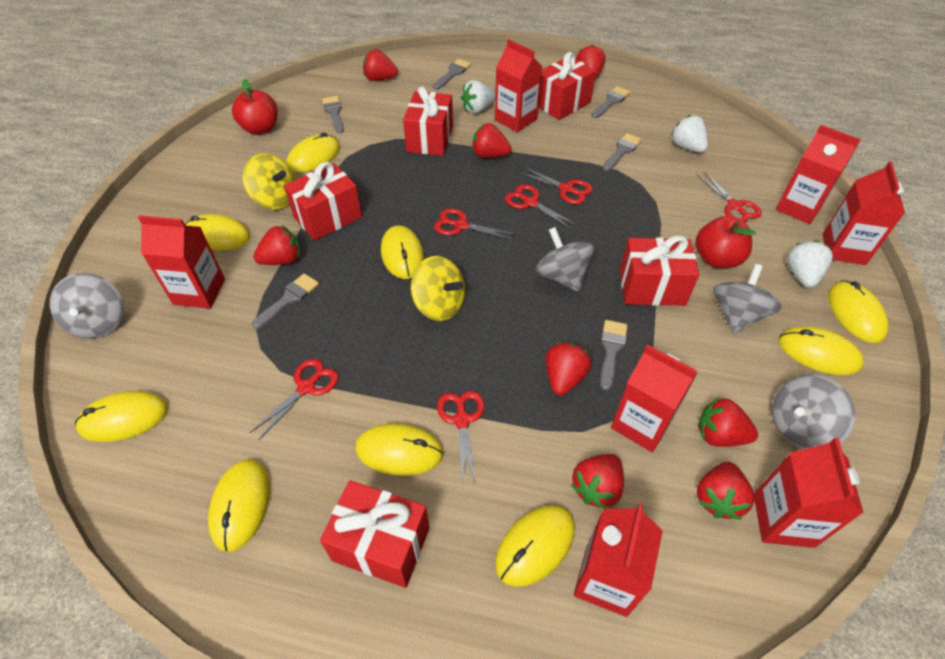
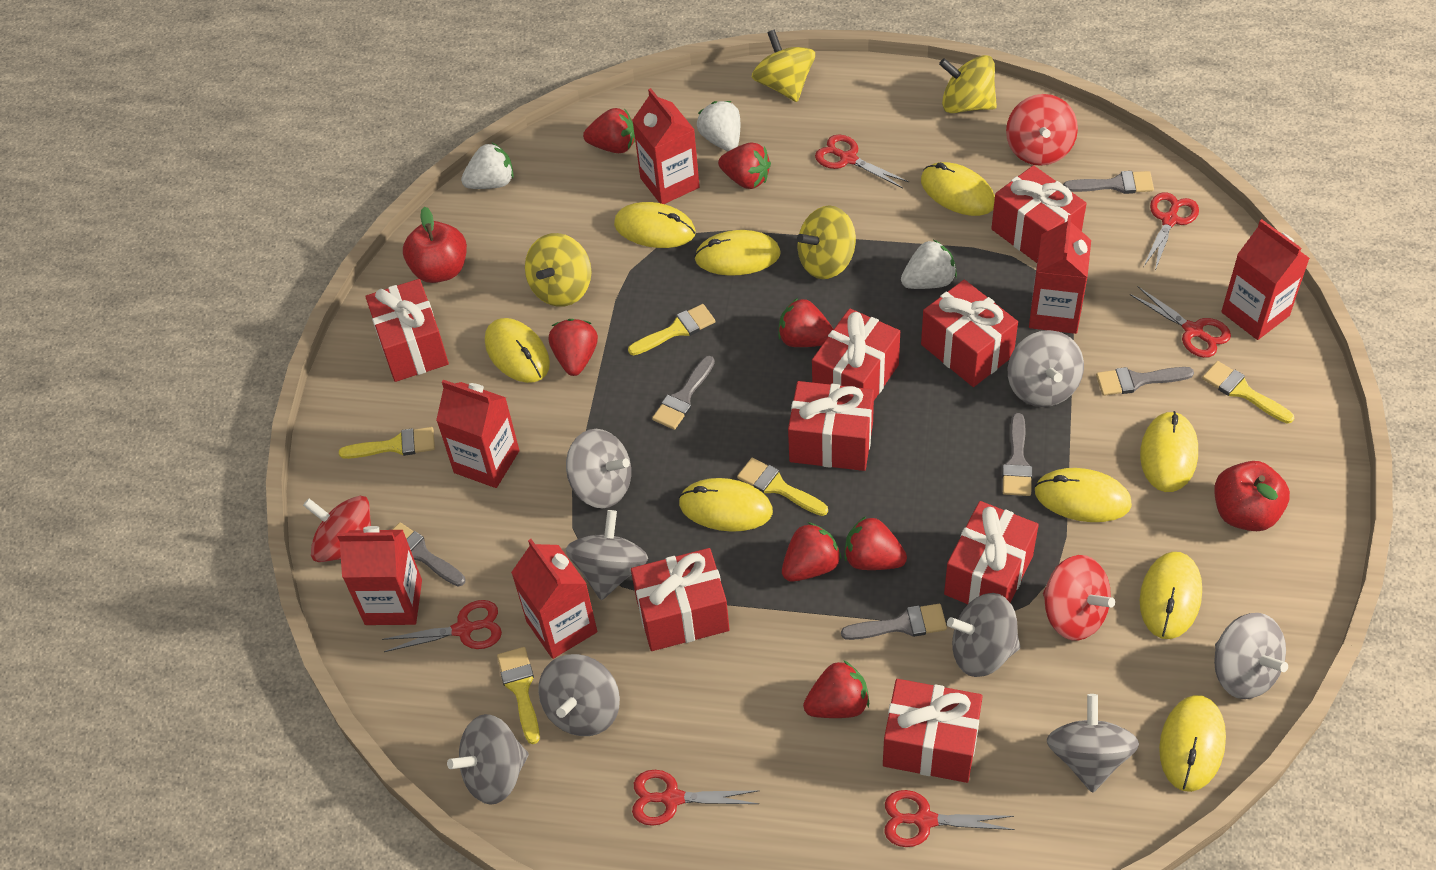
grey spinning top: [49,273,124,339] [536,227,594,292] [713,264,781,334] [772,374,855,449] = 4 -> [447,714,529,805] [538,654,620,736] [566,429,631,508] [566,510,648,600] [947,593,1020,677] [1008,330,1084,407] [1047,694,1139,793] [1214,613,1288,699] = 8
red carton: [138,215,225,309] [495,39,543,132] [574,504,663,617] [611,344,697,452] [754,438,864,548] [776,125,861,224] [823,161,905,265] = 7 -> [337,526,422,625] [436,380,519,488] [511,539,597,659] [632,88,700,204] [1029,215,1091,334] [1221,219,1310,340] = 6
red gift: [284,162,362,241] [320,480,429,588] [403,87,453,156] [538,52,596,120] [620,235,699,306] = 5 -> [365,279,449,382] [631,548,730,651] [788,381,874,471] [812,308,900,400] [883,679,983,783] [921,280,1018,387] [944,501,1039,604] [991,165,1087,263] = 8
red spinning top: none = 0 -> [303,496,371,562] [1006,94,1078,166] [1043,555,1115,641] = 3
red strawberry: [253,225,300,265] [363,49,398,81] [472,123,511,158] [546,342,591,396] [571,454,624,509] [576,44,605,79] [697,462,754,520] [698,397,758,447] = 8 -> [549,319,598,376] [583,108,635,153] [718,142,771,189] [778,298,834,347] [782,522,842,582] [803,660,869,718] [844,516,907,570] = 7
yellow brush: none = 0 -> [339,427,435,459] [497,647,540,744] [628,304,716,355] [737,458,828,516] [1202,361,1294,424] = 5
yellow spinning top: [243,154,296,210] [411,256,465,321] = 2 -> [525,233,592,307] [752,29,815,102] [797,205,856,279] [939,55,997,113] = 4

